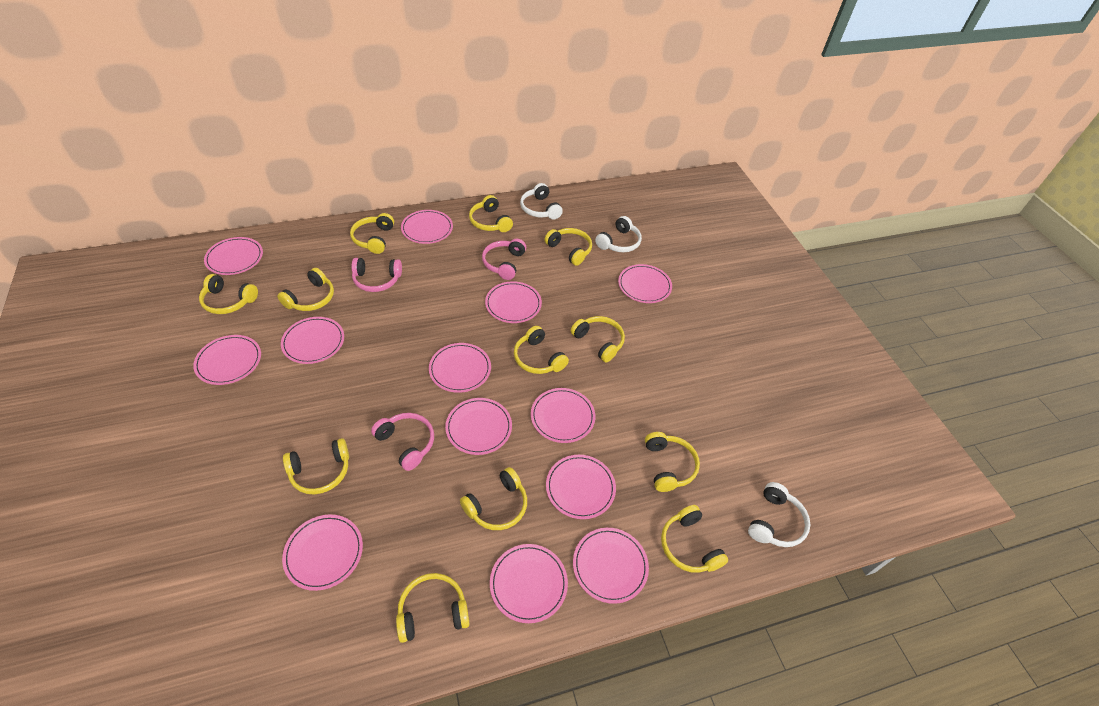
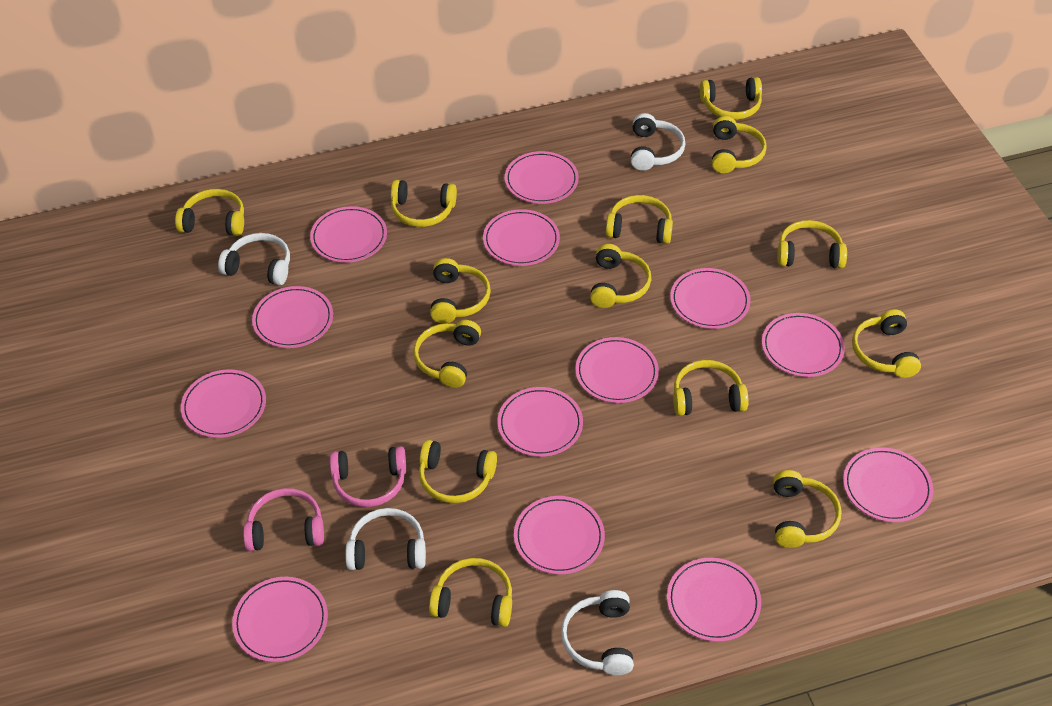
pink headphones: [352,258,402,292] [371,413,434,471] [482,238,526,280] = 3 -> [243,488,324,551] [330,446,406,507] = 2
white headphones: [520,183,563,220] [595,216,642,252] [748,482,810,547] = 3 -> [218,233,290,285] [345,508,426,570] [561,590,634,675] [631,113,685,171] = 4
yellow headphones: [199,274,258,314] [277,268,334,311] [283,438,349,494] [350,213,394,254] [396,573,470,643] [460,467,527,530] [469,195,513,232] [514,326,569,374] [545,228,592,266] [571,316,625,362] [645,432,700,492] [661,505,728,573] = 12 -> [175,189,244,236] [391,180,457,227] [413,320,481,388] [419,440,497,503] [429,558,512,627] [430,258,491,324] [590,244,651,308] [606,195,673,244] [673,360,749,416] [700,77,762,120] [712,116,767,173] [773,470,842,548] [777,220,847,269] [852,310,921,378] = 14

